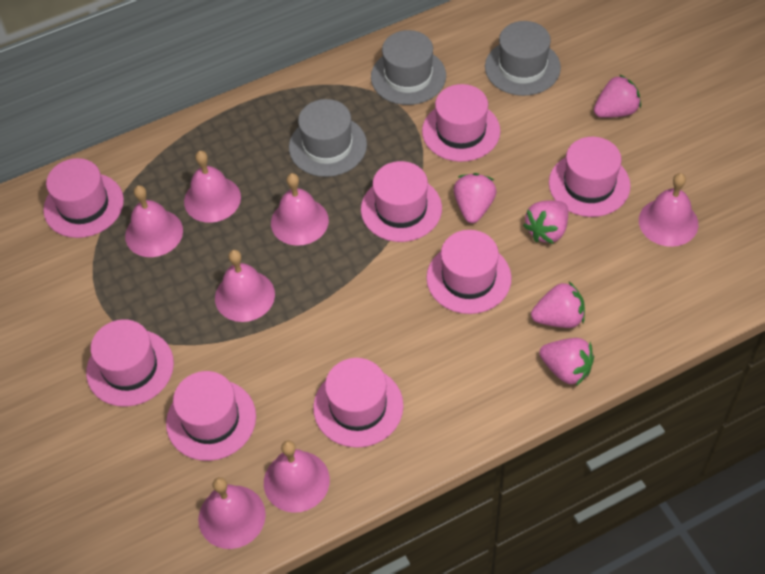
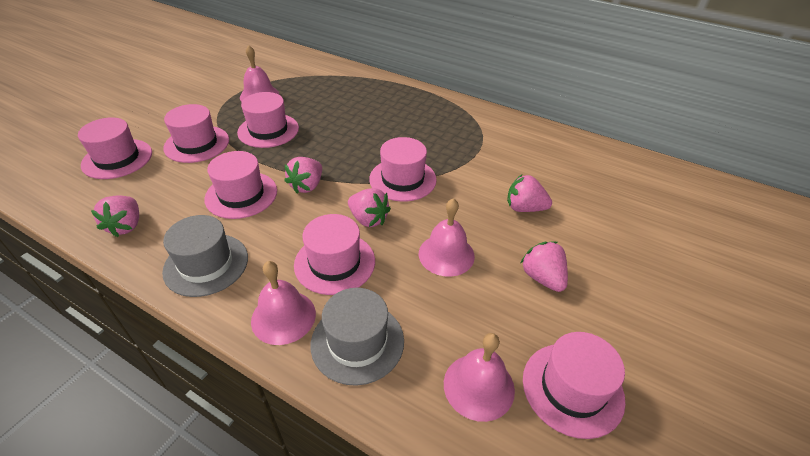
grey hat: [289,99,367,177] [371,30,446,105] [485,21,561,96] = 3 -> [162,215,248,297] [311,288,404,386] = 2
pink bell: [125,185,183,257] [184,151,241,223] [198,477,266,549] [215,250,275,322] [264,440,330,513] [271,173,329,246] [639,173,698,247] = 7 -> [240,45,279,102] [251,261,316,345] [419,198,475,277] [444,333,515,422] = 4
pink hat: [43,158,124,238] [86,319,174,407] [166,371,256,461] [313,358,404,448] [361,161,442,242] [422,84,500,162] [426,230,511,314] [549,137,631,217] = 8 -> [78,117,152,179] [163,104,229,163] [204,151,277,219] [237,92,299,148] [294,214,375,295] [369,137,437,202] [523,332,626,439] = 7

